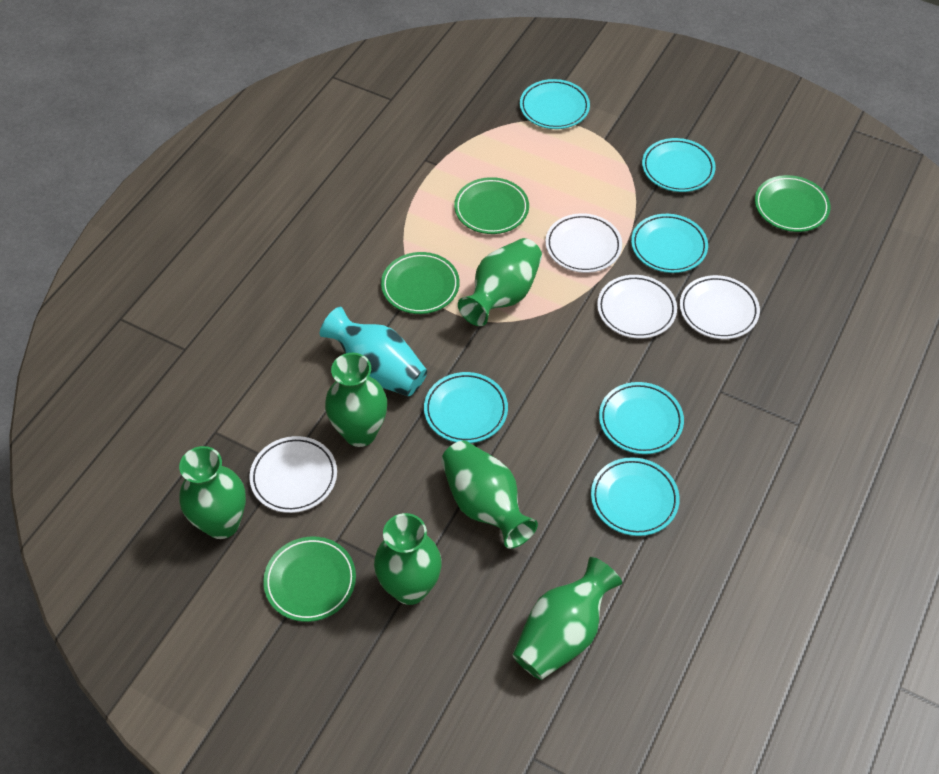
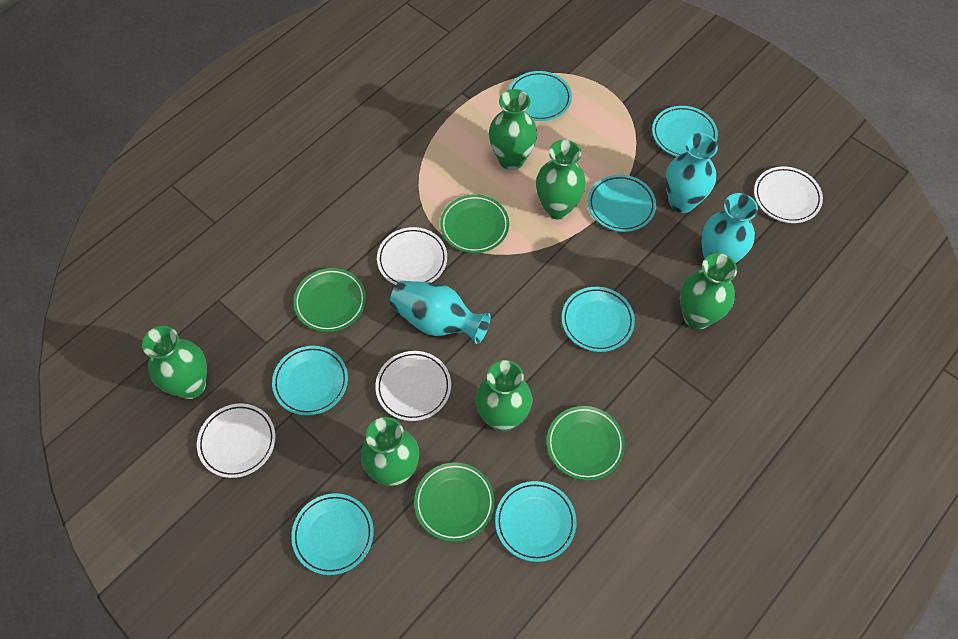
turquoise plate: [424,372,508,443] [520,79,590,129] [591,457,680,536] [599,382,684,454] [631,214,708,273] [642,138,716,192] = 6 -> [272,346,348,416] [291,493,374,575] [495,481,577,562] [509,71,572,121] [562,287,635,352] [588,175,656,232] [652,106,718,157] = 7
turquoise vase: [320,307,427,396] = 1 -> [390,281,491,344] [665,133,718,213] [701,193,758,263] = 3

